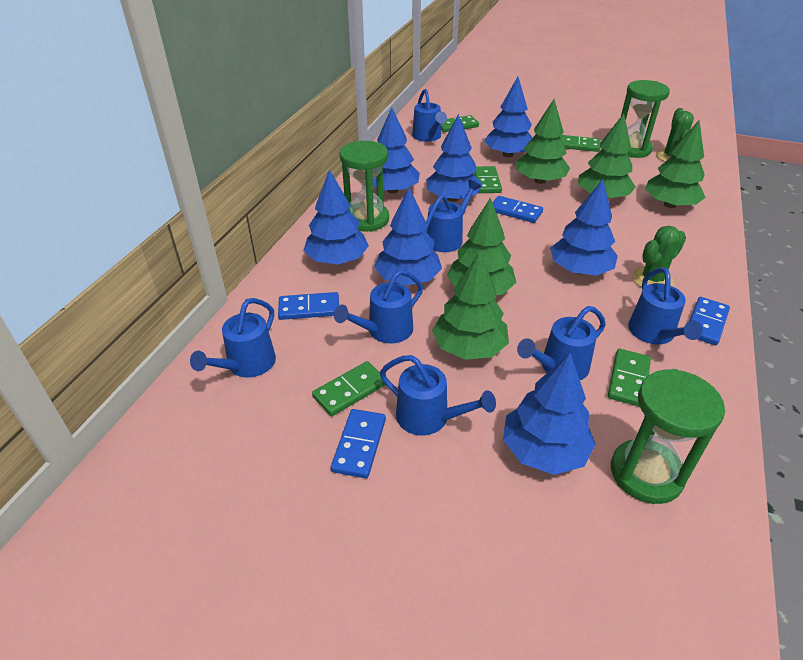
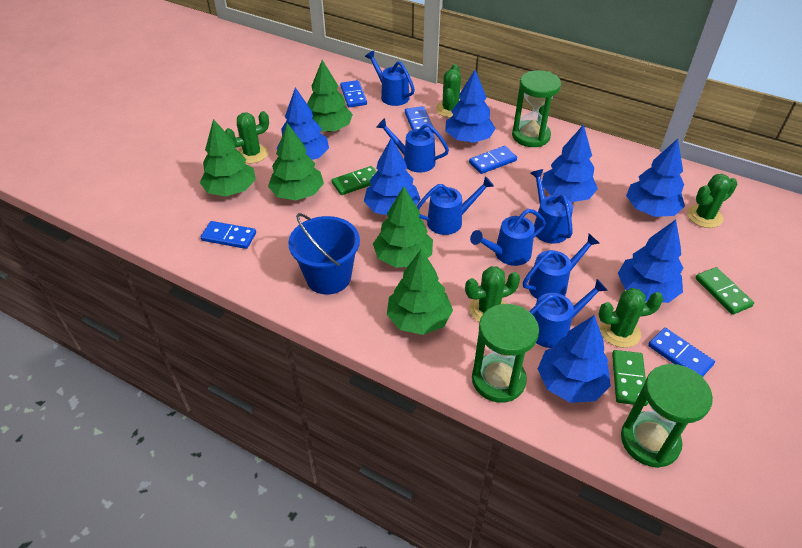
blue bucket: none = 0 -> [288,213,360,295] = 1
blue domino: [278,292,339,320] [331,409,386,478] [492,196,543,223] [690,297,730,345] = 4 -> [201,221,256,249] [340,80,367,107] [405,106,434,133] [469,146,517,174] [648,328,715,377] = 5
green cactus: [632,226,686,287] [656,108,694,162] = 2 -> [225,111,269,164] [436,64,461,118] [465,266,520,322] [598,288,663,348] [687,174,738,228] = 5
green domino: [312,361,386,416] [441,115,479,132] [474,166,502,193] [560,135,600,152] [608,349,651,407] = 5 -> [332,166,377,195] [612,350,648,406] [696,267,754,315] = 3

